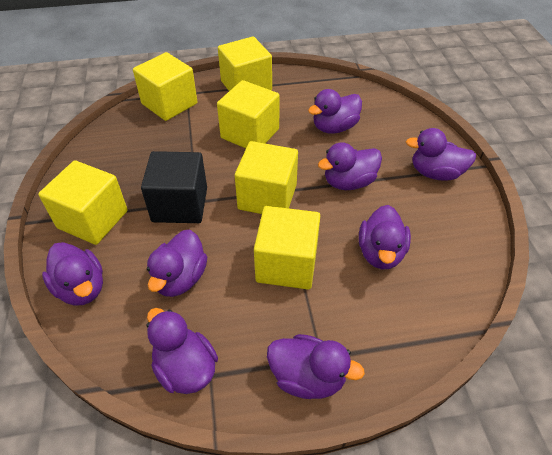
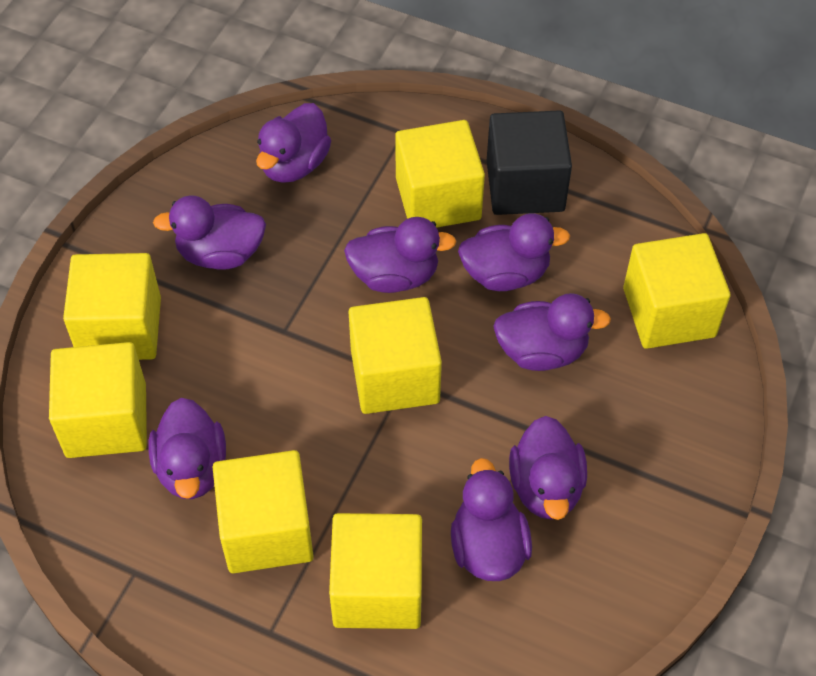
yellow cube: [38,160,128,245] [133,52,197,121] [217,80,280,148] [218,36,272,91] [235,141,298,214] [254,206,320,290] = 6 -> [49,342,147,458] [63,253,161,360] [213,450,314,573] [329,513,422,629] [349,297,442,414] [395,120,485,228] [623,233,730,349] = 7

